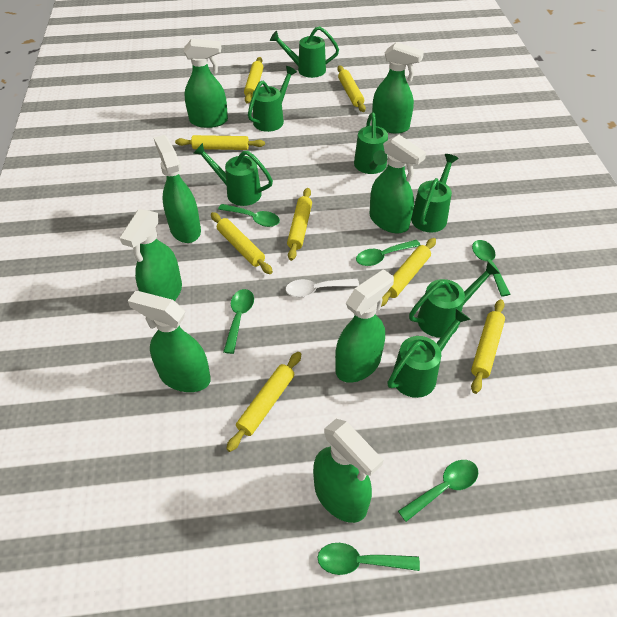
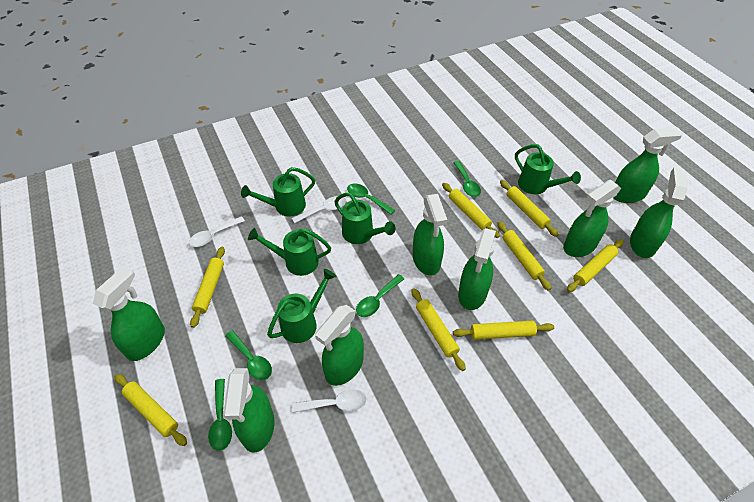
green spoon: [218,204,280,227] [223,289,254,354] [317,543,420,575] [356,240,421,266] [398,460,478,522] [472,240,510,296] = 6 -> [208,379,232,451] [225,330,272,380] [347,183,395,215] [356,274,404,317] [453,161,481,197] = 5
green watering can: [193,143,273,206] [248,66,297,132] [270,26,339,78] [354,113,388,174] [387,309,471,398] [409,262,500,338] [411,154,459,233] = 7 -> [241,167,315,216] [248,228,331,276] [267,269,336,343] [334,193,396,244] [515,144,581,194] = 5
white spoon: [285,279,359,297] = 1 -> [189,216,245,247] [292,196,346,223] [292,389,367,413] = 3

